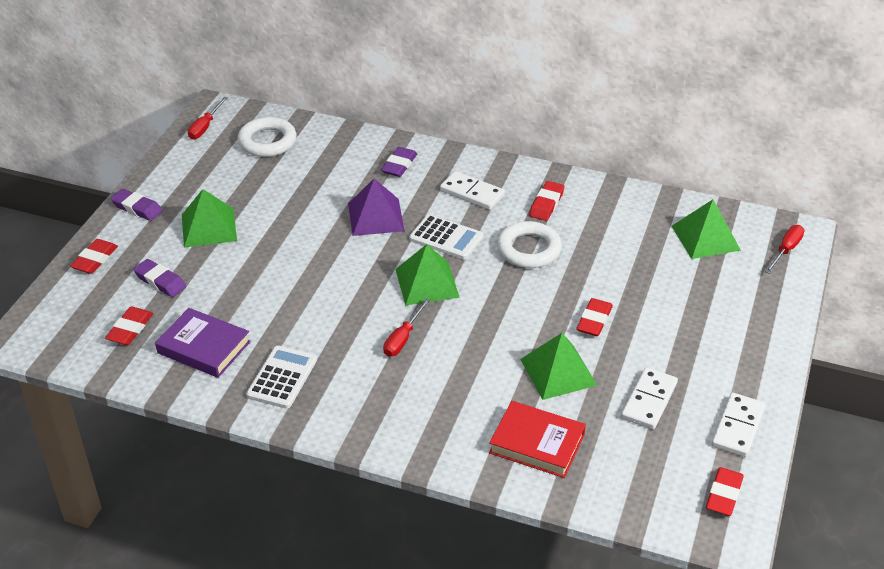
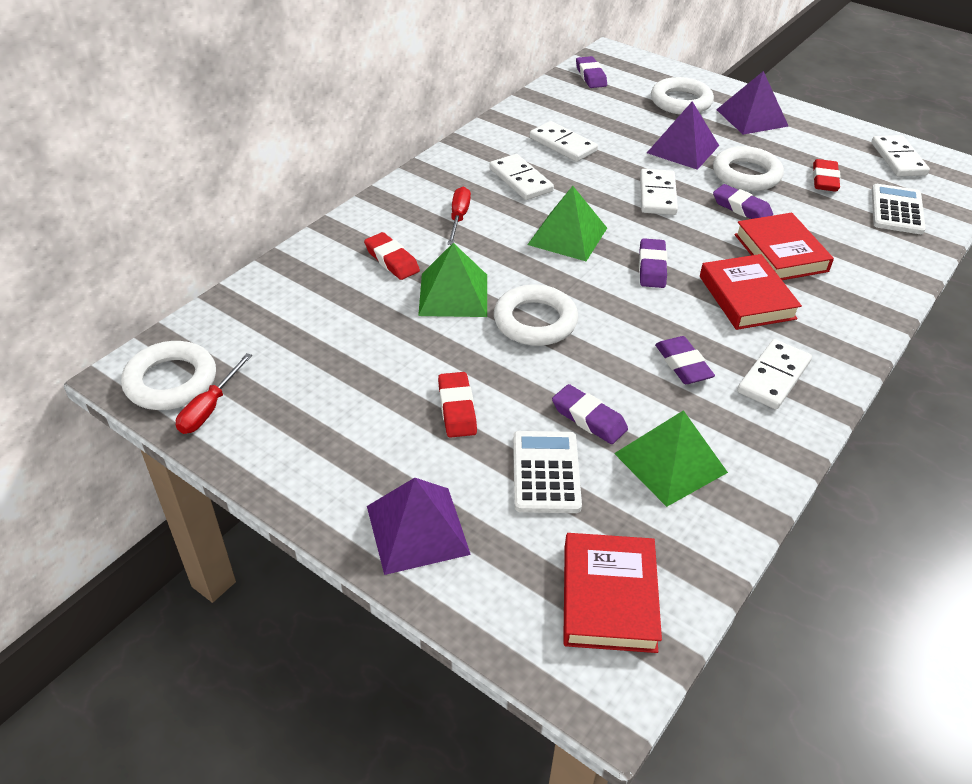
green pyramid: [182,189,237,248] [395,244,460,306] [520,333,598,400] [672,199,741,259] = 4 -> [418,243,487,317] [527,186,607,261] [614,410,728,507] = 3
purple book: [155,308,251,378] = 1 -> none = 0
purple eraser: [110,189,163,221] [133,259,186,297] [381,147,417,177] = 3 -> [552,384,628,444] [576,56,607,88] [639,238,668,288] [655,336,715,384] [713,184,773,219] = 5
purple pyramid: [348,179,405,236] = 1 -> [367,478,471,575] [647,101,719,170] [716,71,789,135] = 3
red book: [489,401,586,478] = 1 -> [563,533,662,653] [700,254,802,330] [734,213,834,280] = 3
red eraser: [70,239,118,274] [105,307,153,345] [529,181,564,221] [577,298,613,336] [706,467,744,516] = 5 -> [364,232,420,280] [438,372,477,438] [813,159,841,192] = 3
red screwdriver: [188,97,228,139] [383,298,430,357] [765,225,804,273] = 3 -> [176,353,252,434] [447,187,471,245] = 2
white domino: [440,171,505,210] [621,367,678,429] [712,393,766,457] = 3 -> [489,154,554,200] [530,121,598,162] [640,169,678,215] [737,339,812,409] [871,135,930,177] = 5
white ring: [238,117,297,157] [497,221,562,268] = 2 -> [121,341,216,410] [494,284,578,346] [651,77,714,114] [713,146,784,191] = 4

